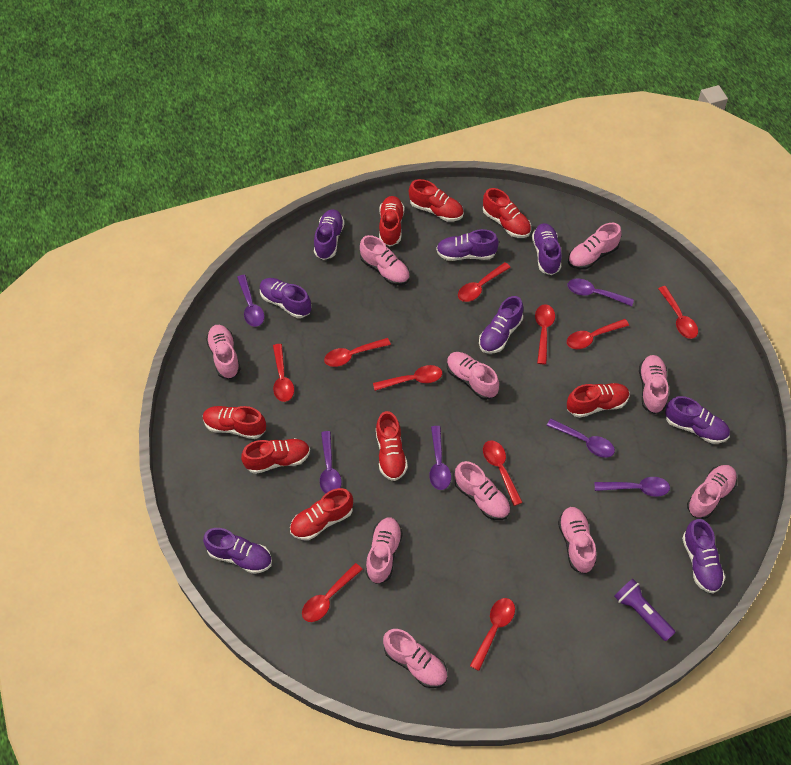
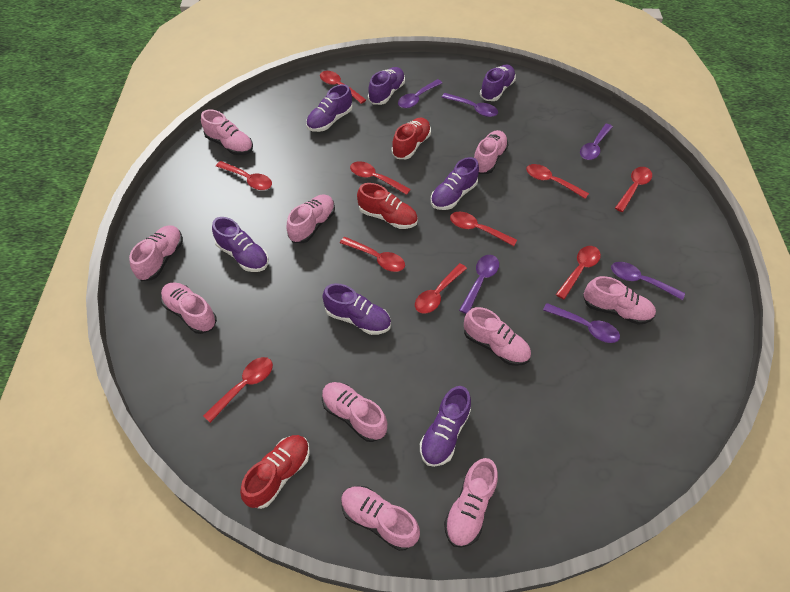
purple flashlight: [614,579,675,641] = 1 -> none = 0
purple shoe: [203,528,272,574] [260,278,311,318] [314,209,345,260] [436,229,499,261] [479,296,523,354] [532,223,562,275] [665,396,730,444] [682,519,725,594] = 8 -> [212,217,269,272] [306,84,352,132] [322,283,391,335] [368,67,405,105] [420,386,471,467] [431,157,479,210] [480,65,516,101] = 7
red shoe: [203,406,266,439] [241,438,310,474] [290,488,353,540] [376,411,408,481] [379,196,404,246] [409,179,464,222] [483,188,531,238] [567,383,630,418] = 8 -> [240,435,310,509] [357,183,418,229] [391,118,431,159] = 3

